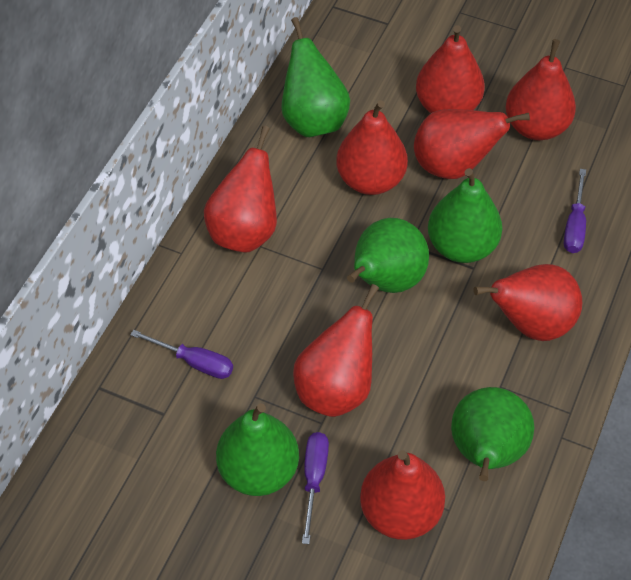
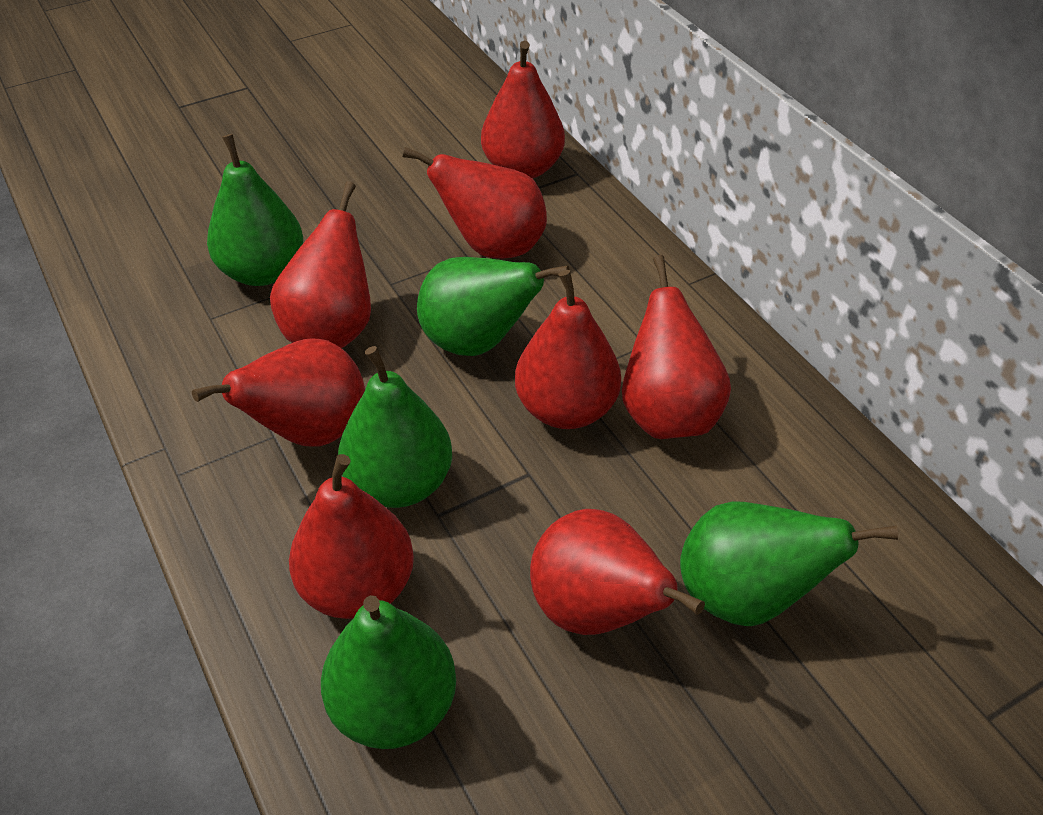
purple screwdriver: [131,330,233,379] [302,432,329,544] [564,169,586,253] = 3 -> none = 0

